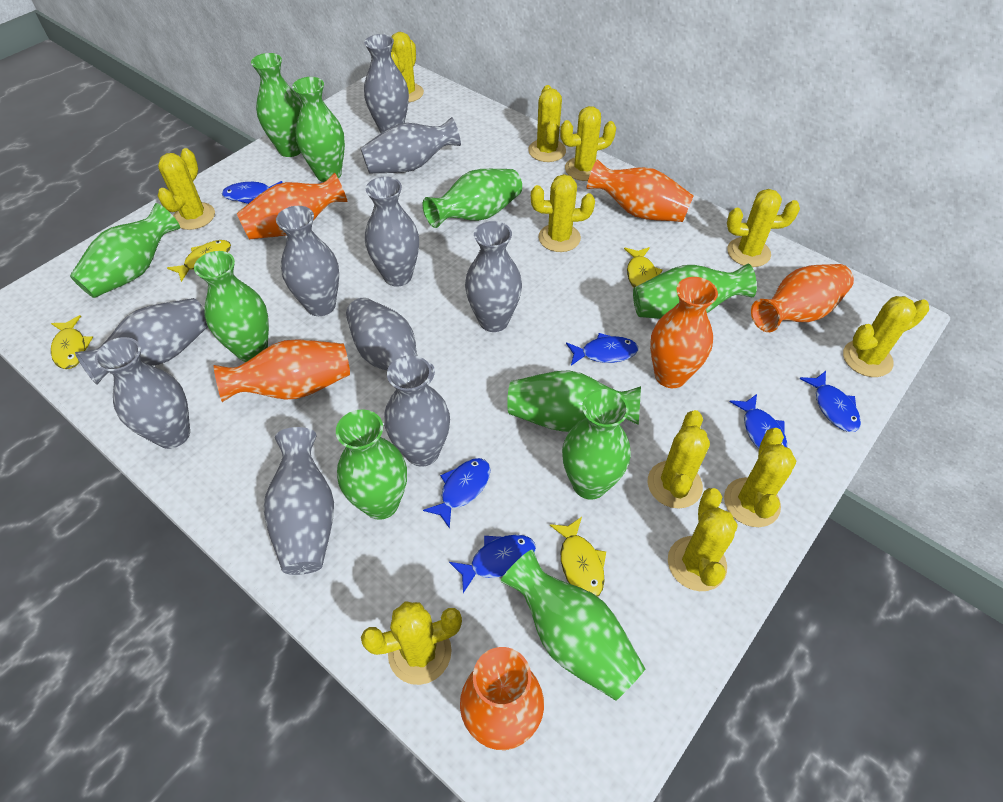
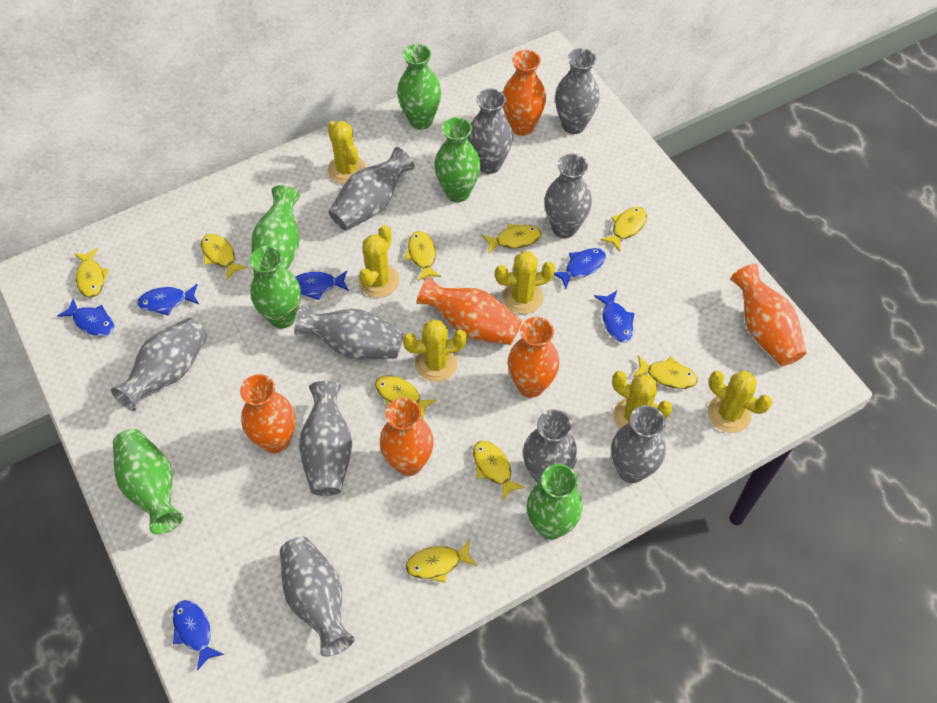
green vase: [70,203,180,298] [194,251,269,362] [251,53,301,157] [292,77,345,182] [336,410,407,520] [423,169,522,228] [500,550,645,701] [507,370,641,432] [562,389,630,500] [633,264,757,319] = 10 -> [113,429,183,534] [250,246,301,329] [251,185,300,276] [397,44,441,130] [434,117,481,202] [527,464,583,540] = 6
yellow cactus: [158,148,215,230] [361,602,462,685] [391,32,424,103] [528,85,566,162] [531,174,595,252] [560,106,616,181] [648,410,710,509] [668,488,738,591] [724,428,796,527] [727,189,800,267] [843,296,929,377] = 11 -> [328,121,366,184] [359,225,399,297] [403,319,467,382] [495,251,555,314] [612,371,673,429] [708,371,772,433] = 6
yellow fish: [51,315,93,369] [167,240,231,282] [550,517,606,597] [624,247,663,287] = 4 -> [74,248,109,298] [201,234,248,280] [375,375,437,419] [404,231,441,282] [406,540,477,583] [473,441,525,501] [482,223,541,254] [600,207,647,252] [633,355,698,389] = 9

